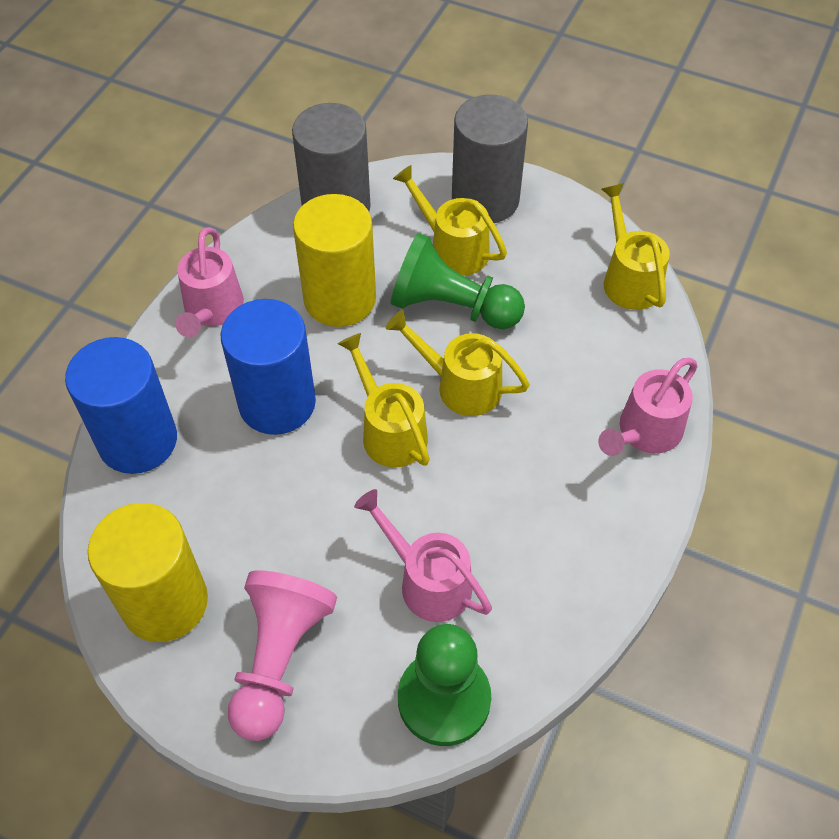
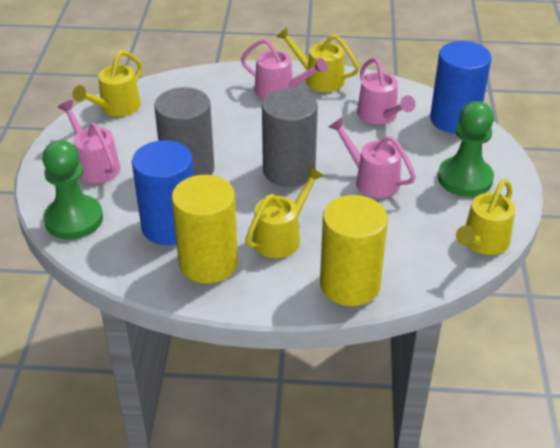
pink pawn: [228,570,337,741] = 1 -> none = 0
pink watering can: [175,227,244,338] [354,489,492,622] [598,358,697,456] = 3 -> [58,100,120,184] [241,38,327,99] [329,117,416,198] [357,58,415,124] = 4

